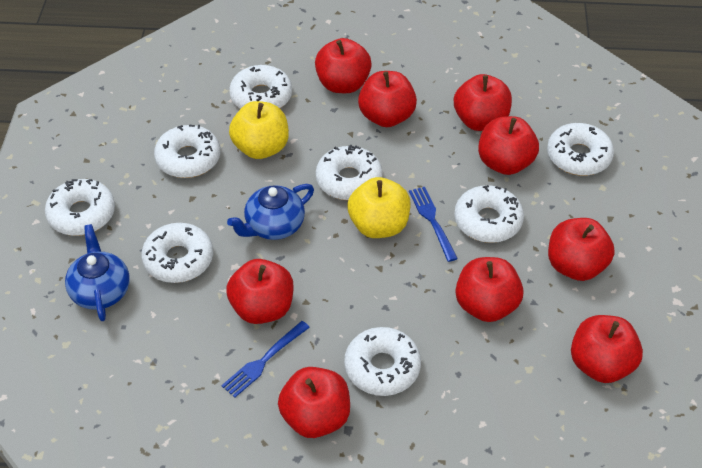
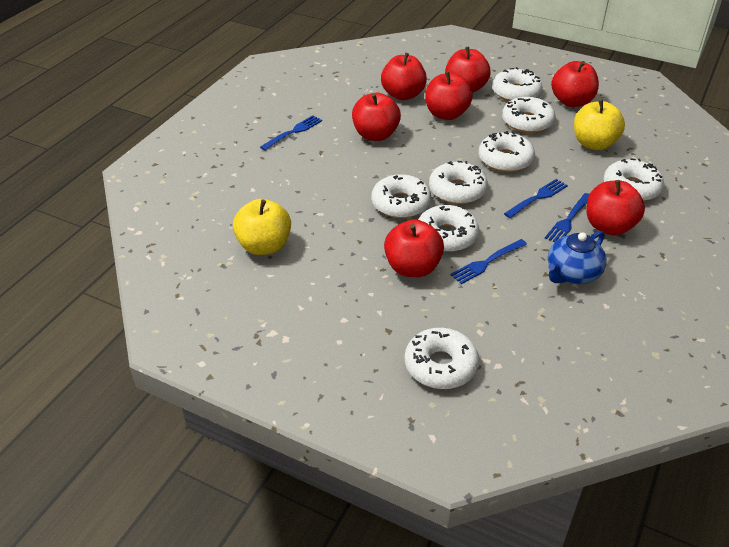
blue fork: [221,321,310,398] [409,187,458,262] = 2 -> [260,115,322,151] [450,239,527,284] [504,179,568,218] [545,193,589,242] = 4
blue teapot: [65,224,130,321] [227,184,314,240] = 2 -> [548,231,607,284] = 1
red apple: [226,259,293,324] [278,367,350,438] [315,38,372,93] [358,71,417,127] [454,74,512,131] [455,257,523,322] [478,116,539,175] [548,218,615,281] [571,315,643,383] = 9 -> [352,93,401,141] [381,53,427,100] [384,219,444,277] [426,71,473,120] [445,47,491,93] [551,61,599,107] [586,180,645,235] = 7

